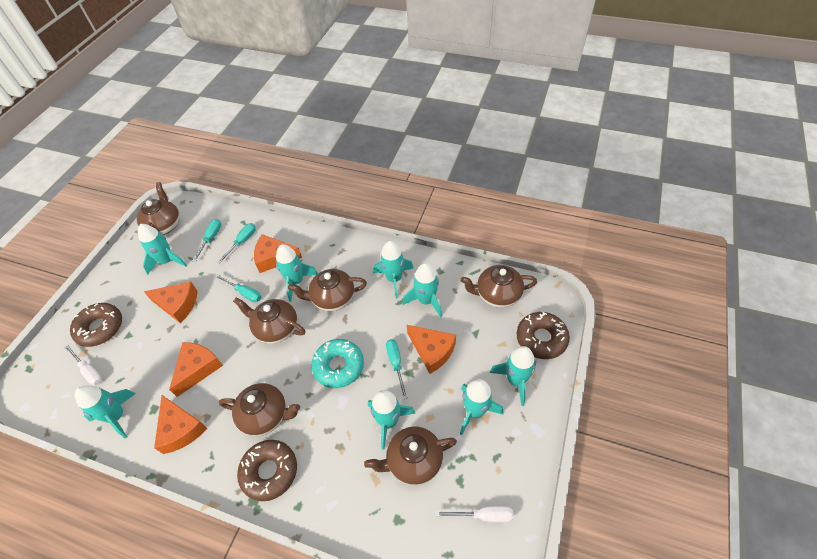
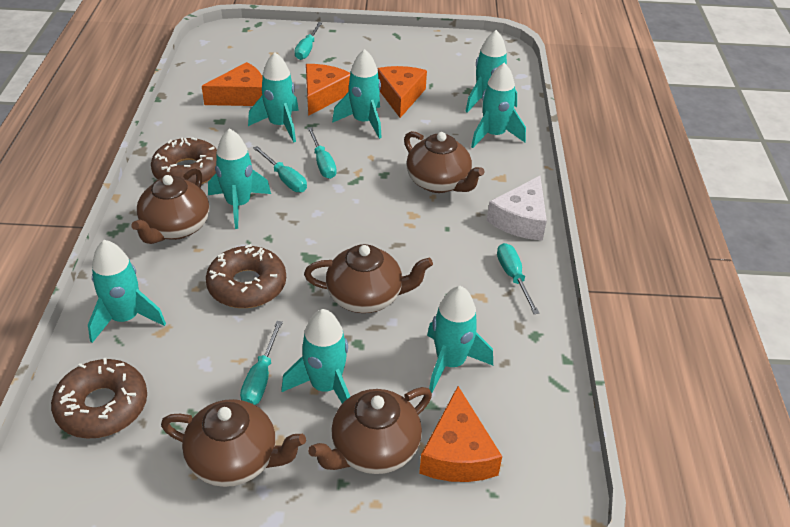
brown teapot: [137,182,180,235] [219,383,300,436] [233,297,305,344] [288,269,367,311] [364,426,457,485] [460,265,537,308] = 6 -> [131,168,209,244] [161,399,306,487] [304,244,433,313] [308,387,432,474] [404,131,485,193] = 5
orange cheese: [144,282,197,323] [154,395,207,454] [169,342,223,397] [254,234,302,273] [407,325,456,374] = 5 -> [202,62,263,106] [306,64,350,116] [377,66,427,118] [419,386,502,482] = 4
turquoise donut: [311,339,364,388] = 1 -> none = 0
turquoise screwdriver: [193,219,221,262] [215,274,261,302] [217,223,256,264] [386,339,408,399] = 4 -> [240,321,283,405] [253,146,307,192] [295,22,322,60] [307,127,337,179] [497,243,539,314] = 5
white cheese: none = 0 -> [487,176,547,241] = 1
white screwdriver: [65,345,102,386] [435,506,514,523] = 2 -> none = 0

